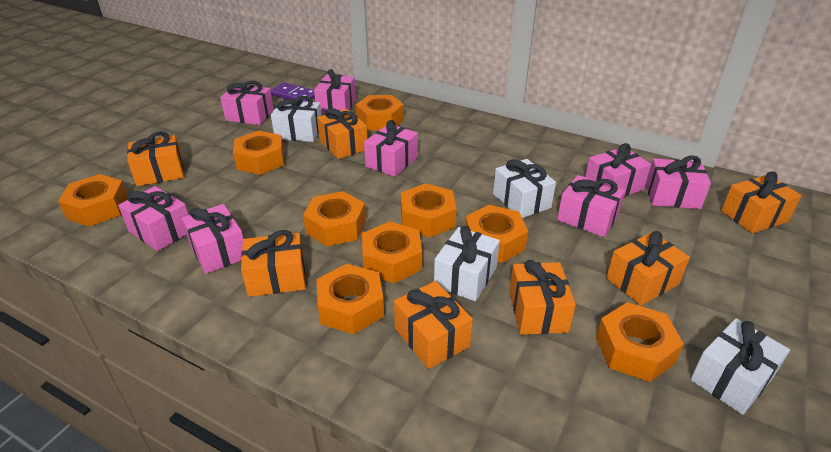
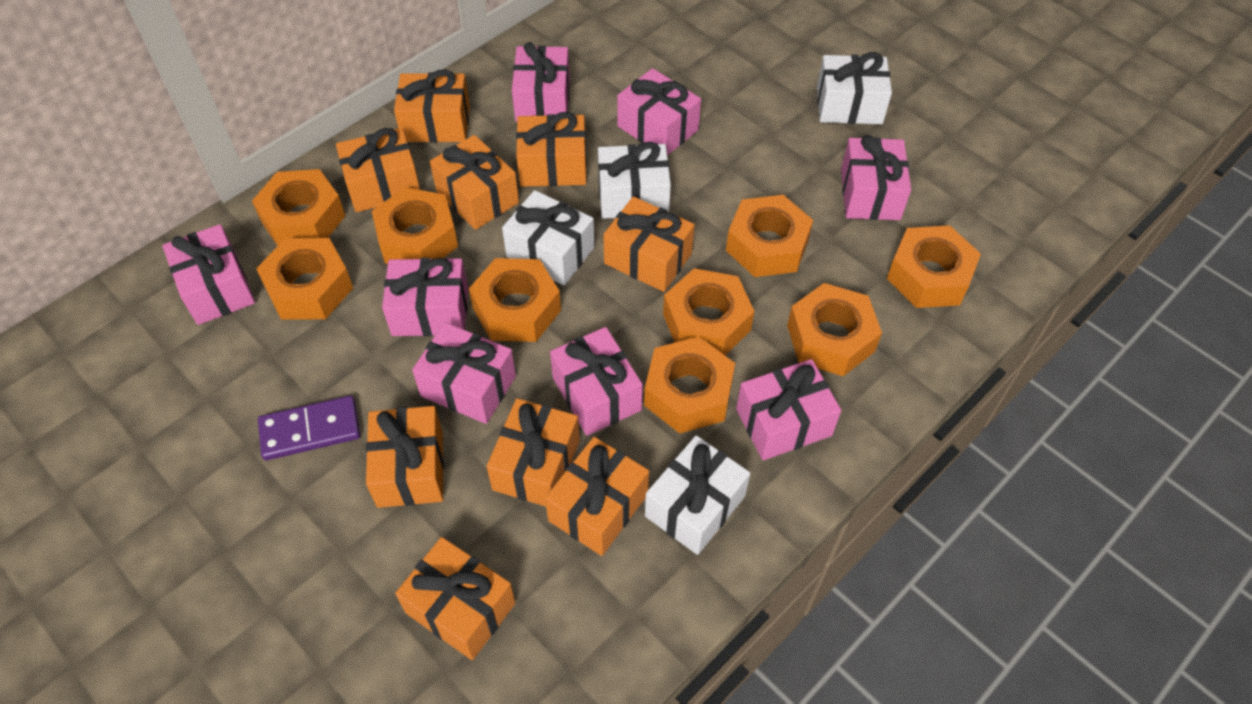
orange gift: [127,131,184,186] [241,230,306,297] [317,108,367,159] [394,281,473,369] [509,260,576,335] [606,231,690,306] [721,171,802,233] = 7 -> [336,128,420,212] [366,406,444,508] [394,70,470,143] [395,537,515,660] [430,135,519,230] [486,398,580,507] [516,112,587,187] [545,437,649,556] [603,196,695,292] = 9

